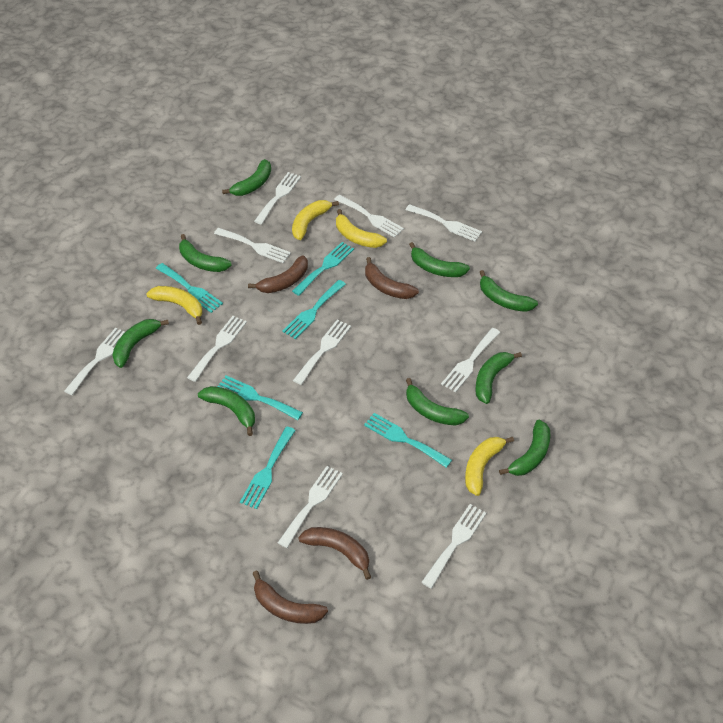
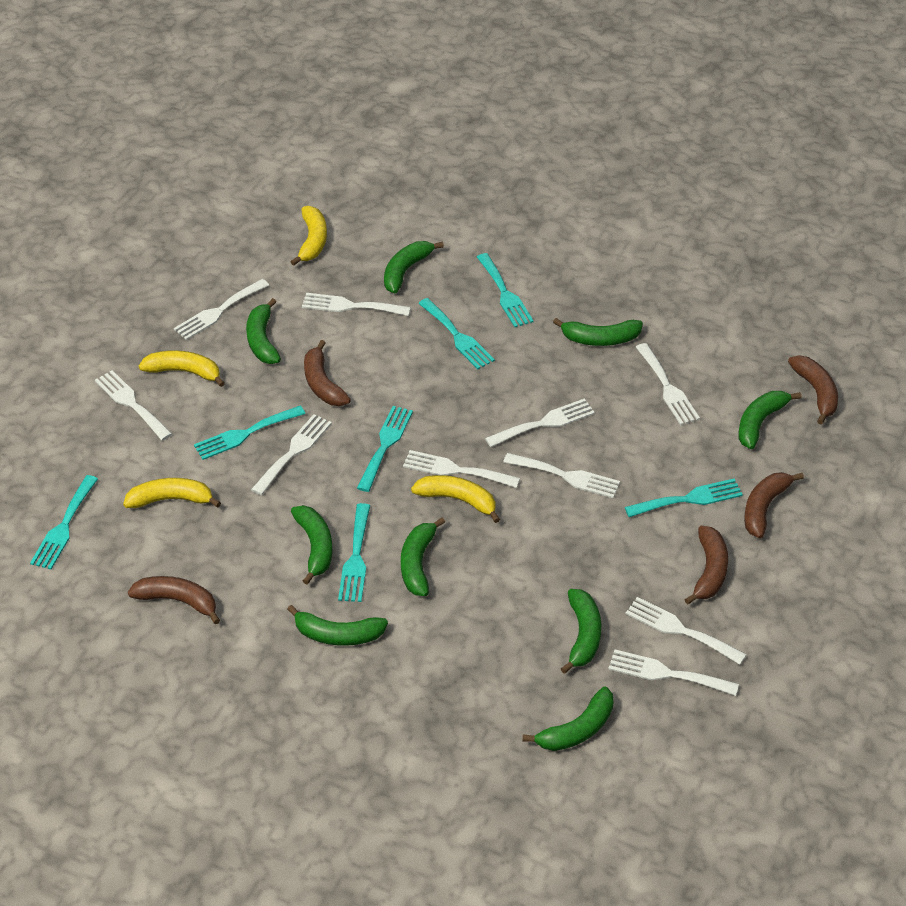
brown banana: [248,255,308,293] [252,570,328,624] [298,527,371,580] [365,257,419,299] = 4 -> [128,576,220,624] [304,340,351,406] [684,526,728,604] [744,472,804,538] [788,355,838,425] = 5
turquoise fork: [156,263,223,313] [217,375,303,420] [240,427,296,509] [282,280,346,339] [292,242,354,296] [364,413,452,468] = 6 -> [30,475,98,569] [194,406,305,460] [338,503,370,602] [357,406,413,492] [418,298,495,369] [477,253,534,327] [625,478,743,517] = 7

